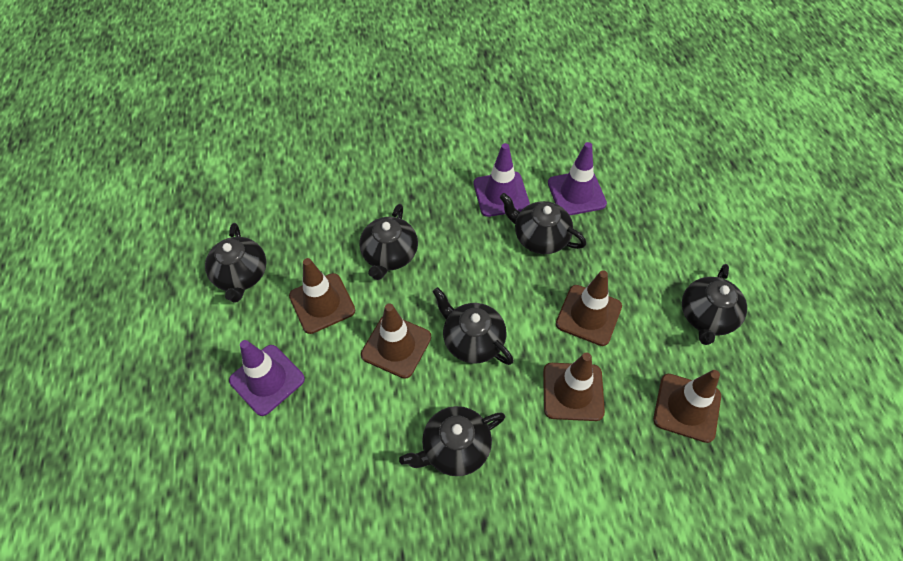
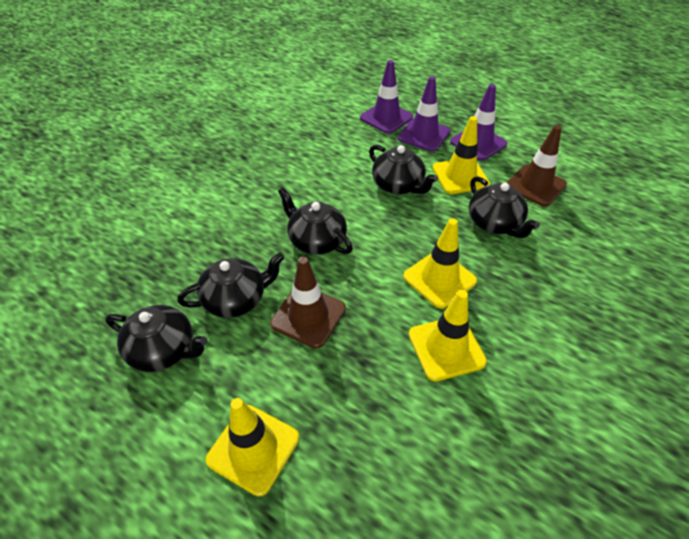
black teapot: [205,223,266,303] [359,204,418,280] [399,406,505,476] [432,287,514,365] [500,193,586,254] [682,264,747,345] = 6 -> [105,305,207,372] [178,252,285,318] [278,188,353,255] [369,145,438,194] [469,176,540,238] = 5
brown traffic cone: [289,258,355,334] [361,303,431,379] [543,352,605,421] [556,270,622,346] [653,370,721,443] = 5 -> [270,256,346,348] [506,125,567,207] = 2
yellow traffic cone: none = 0 -> [206,398,299,497] [403,218,477,309] [409,290,487,382] [433,116,490,194] = 4

